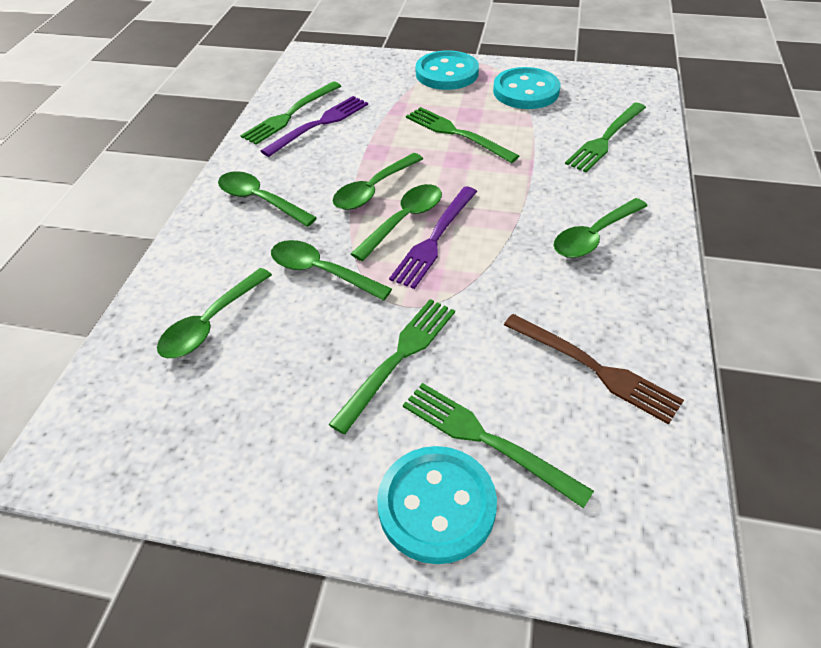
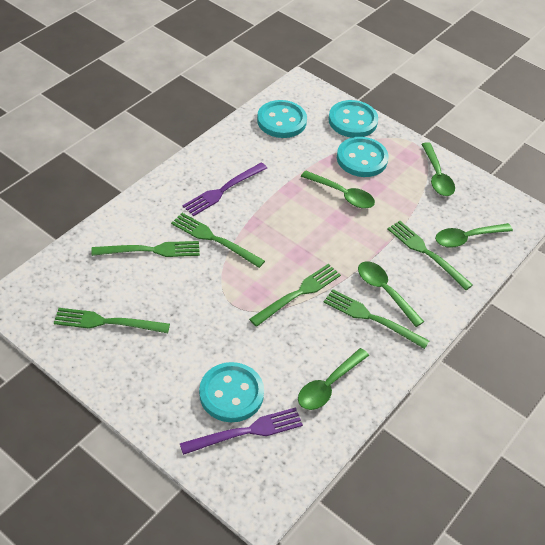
brown fork: [504,314,684,425] = 1 -> none = 0
green fork: [240,82,341,145] [329,299,455,434] [403,383,594,509] [406,107,519,163] [565,103,646,172] = 5 -> [54,308,170,333] [91,241,200,257] [171,213,265,268] [249,264,341,327] [324,289,429,349] [387,221,473,290] = 6
green spoon: [157,268,272,358] [218,171,317,227] [271,240,392,301] [332,153,423,210] [351,184,442,261] [553,198,647,258] = 6 -> [298,348,369,410] [301,171,375,208] [358,261,424,327] [421,142,455,196] [435,223,513,248] = 5
turquoise button: [377,446,497,564] [416,50,479,90] [493,67,560,109] = 3 -> [199,362,264,422] [257,100,307,138] [329,100,378,138] [337,137,389,177] = 4

